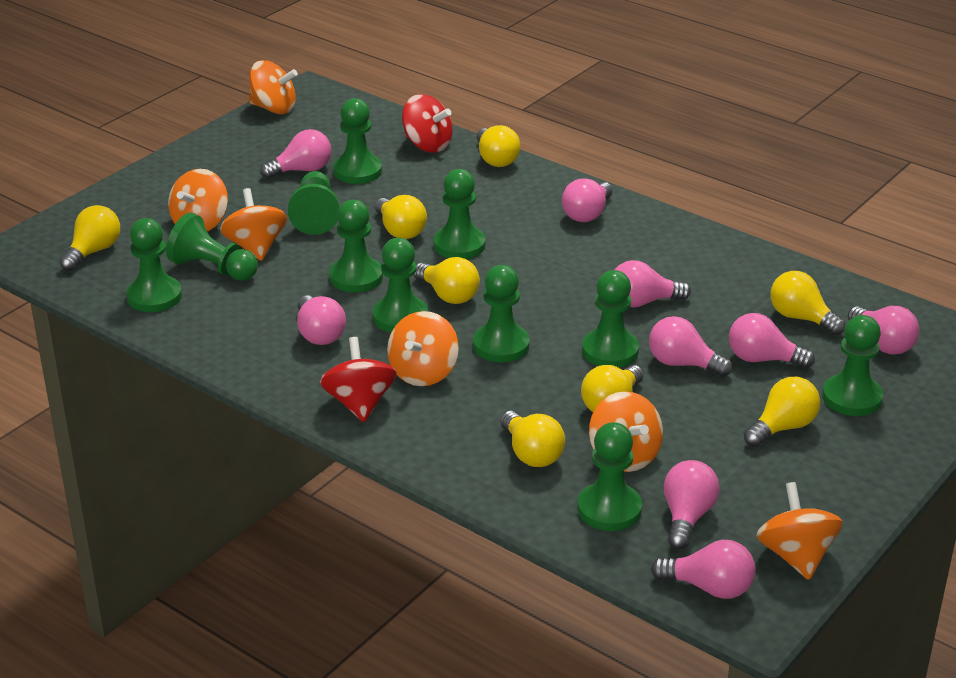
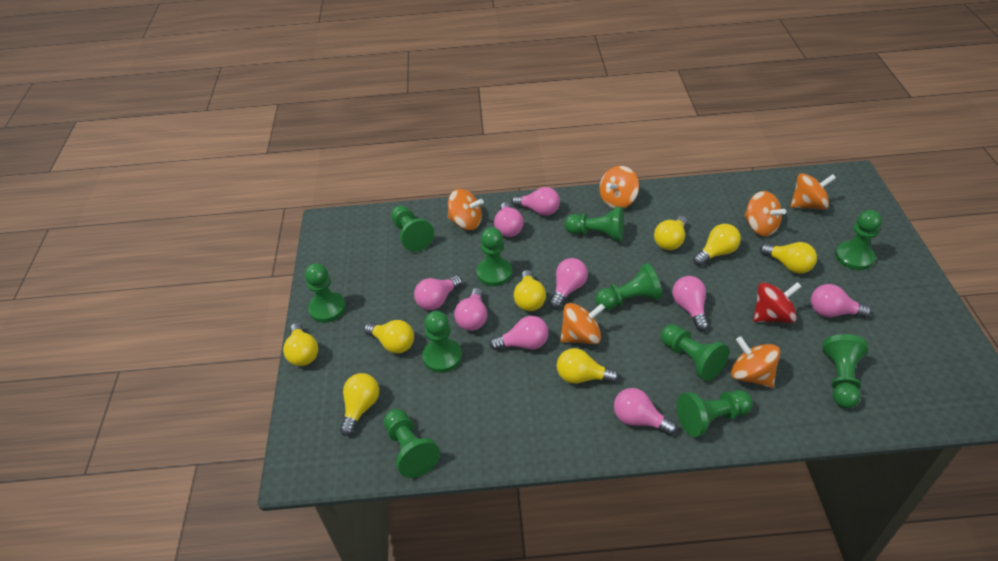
red spinning top: [320,337,397,422] [402,94,453,153] = 2 -> [753,282,802,323] = 1

